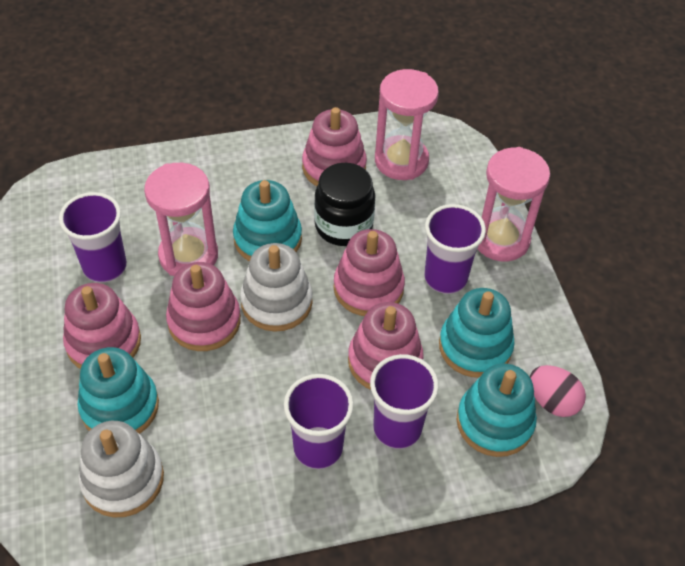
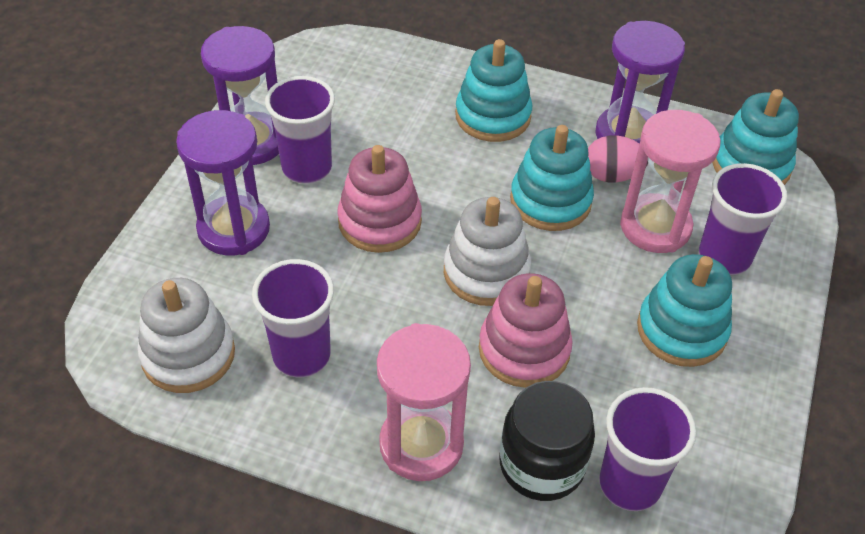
pink hourglass: [144,163,218,276] [375,69,439,180] [478,147,550,261] = 3 -> [377,323,471,481] [620,110,721,253] = 2
pink stacking toy: [63,283,141,369] [166,262,241,351] [302,107,367,186] [333,229,405,316] [348,302,424,390] = 5 -> [337,145,422,253] [479,273,573,388] = 2
purple hourglass: none = 0 -> [176,110,270,255] [201,26,279,165] [595,21,685,144] = 3

